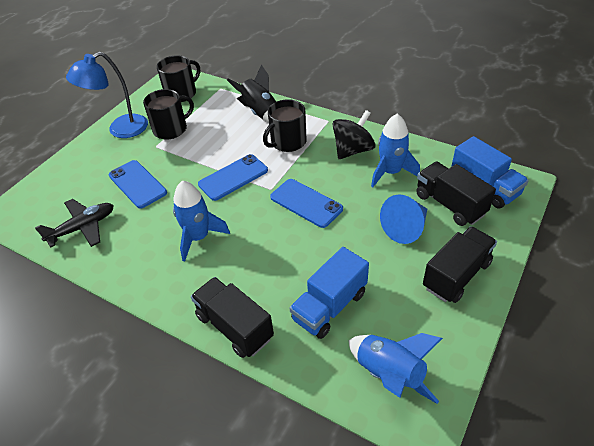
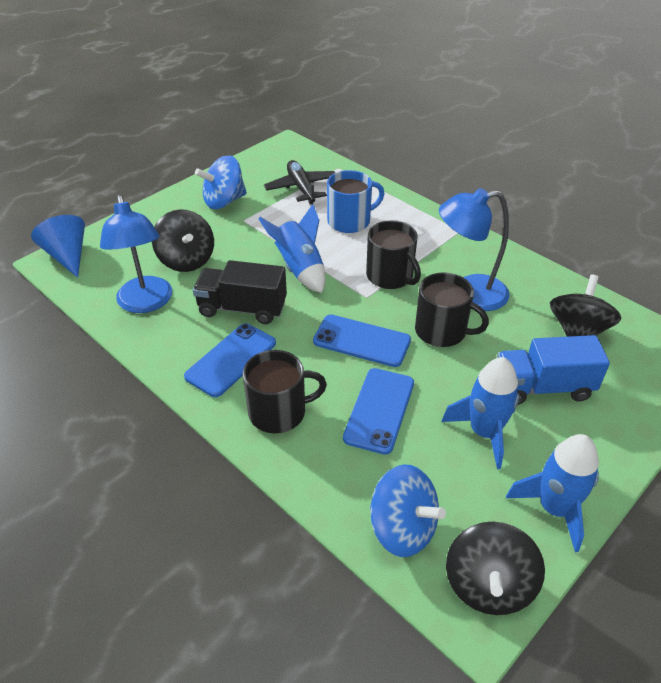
black rocket: [227,64,276,123] = 1 -> none = 0
black spinning top: [332,110,376,159] = 1 -> [152,209,214,272] [446,521,545,615] [550,275,621,337] = 3
black truck: [191,277,274,358] [416,162,496,226] [423,226,497,303] = 3 -> [193,260,287,324] = 1
blue lamp: [66,52,148,138] = 1 -> [100,195,172,313] [439,188,510,311] = 2
blue mug: none = 0 -> [327,170,385,233] = 1
blue spinning top: none = 0 -> [195,155,247,209] [370,464,446,557] = 2
blue truck: [289,247,369,339] [451,136,529,209] = 2 -> [497,335,610,405] = 1

